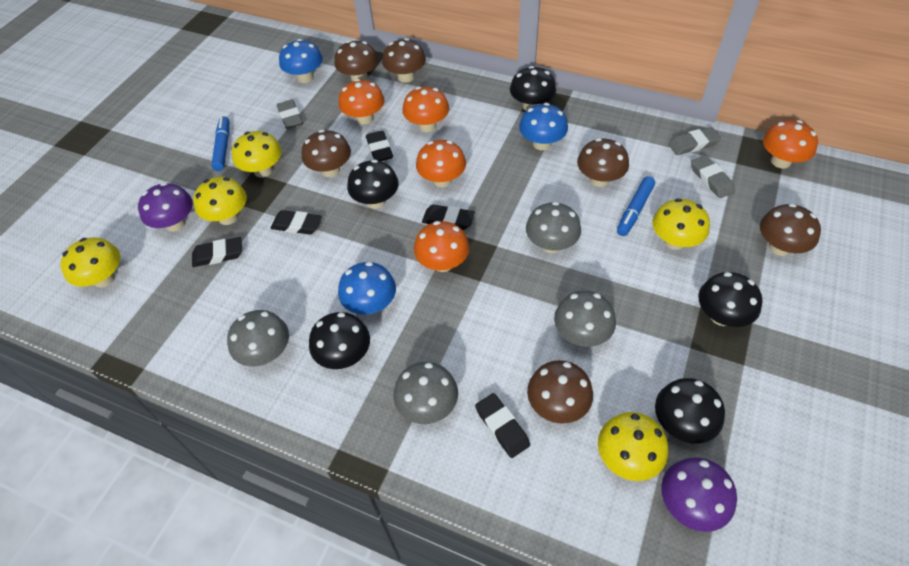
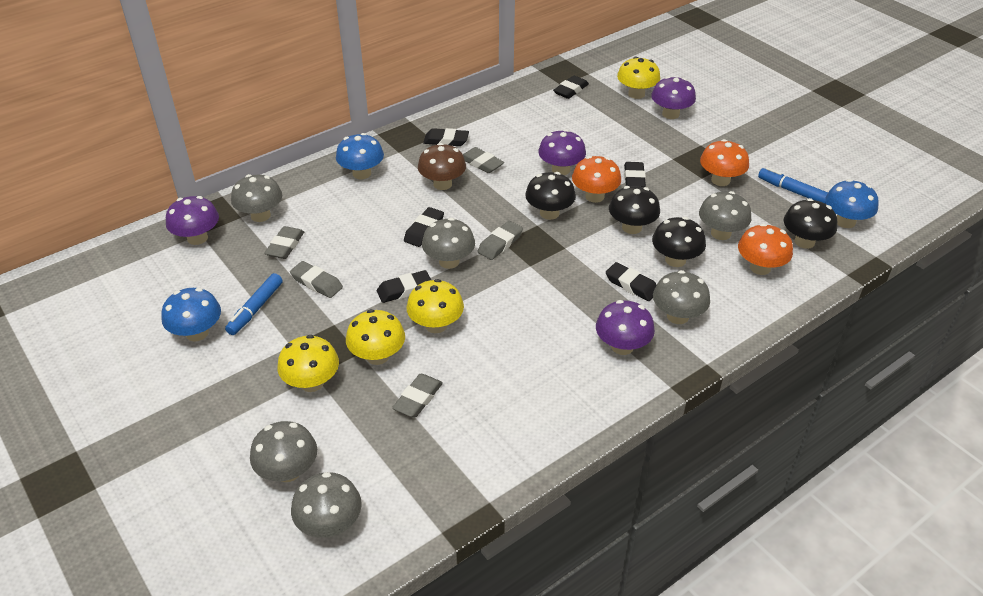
black eraser: [192,237,242,267] [271,210,322,235] [366,131,393,161] [422,205,475,230] [475,393,530,458] = 5 -> [377,270,431,303] [404,207,444,247] [423,128,469,146] [553,76,589,99] [606,262,656,301] [624,162,646,187] = 6
black mushroom: [309,312,370,369] [347,160,399,209] [510,66,556,110] [655,378,725,444] [698,272,762,327] = 5 -> [525,172,576,220] [609,186,660,234] [652,217,706,267] [784,198,837,249] = 4
brown mushroom: [302,130,351,177] [334,40,378,81] [382,38,426,83] [527,360,593,424] [577,138,629,187] [760,203,821,256] = 6 -> [418,143,466,190] = 1
grey eraser: [277,100,303,129] [668,127,721,155] [691,155,735,198] = 3 -> [264,226,304,259] [290,261,343,298] [392,374,443,418] [463,147,504,173] [477,221,523,260] = 5
grey mushroom: [227,310,289,367] [393,362,458,424] [526,202,581,253] [554,291,616,347] = 4 -> [231,174,282,222] [250,421,317,482] [291,472,362,538] [422,218,475,269] [653,270,710,324] [699,191,751,240] = 6
orange mushroom: [338,79,384,125] [402,87,449,132] [414,221,469,272] [416,140,466,187] [763,120,818,168] = 5 -> [572,156,621,203] [700,139,749,186] [738,223,793,275] = 3
purple mushroom: [138,182,193,232] [661,457,737,532] = 2 -> [166,196,219,245] [538,129,586,175] [596,300,655,355] [651,76,696,119] = 4
yellow mushroom: [60,237,120,288] [193,177,247,225] [232,131,282,178] [598,412,668,481] [653,198,710,250] = 5 -> [277,335,339,392] [346,309,405,365] [406,279,464,333] [617,56,660,99] = 4

